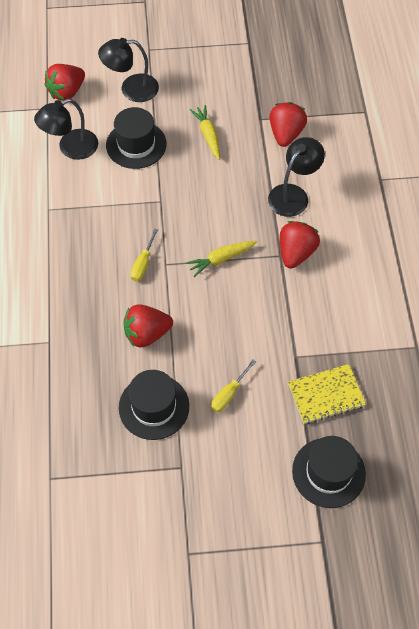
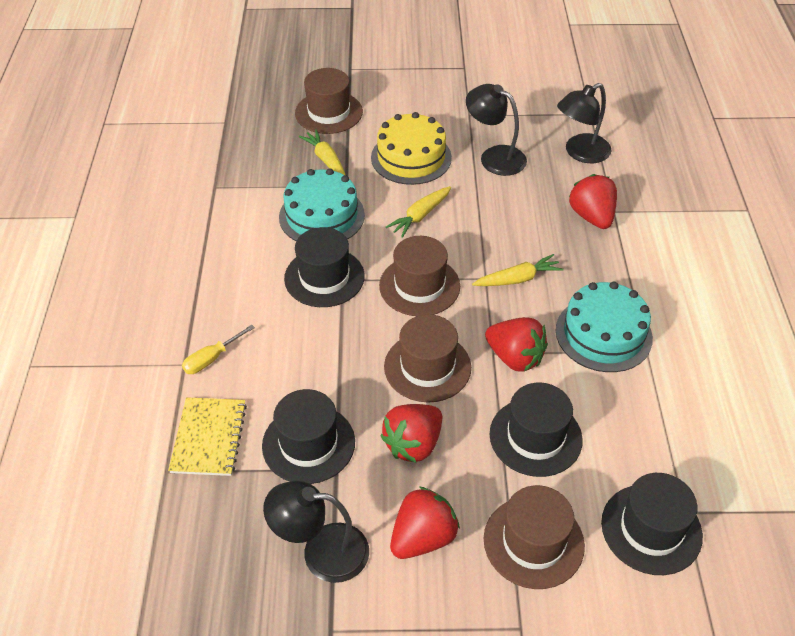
black hat: [106,107,166,169] [119,370,189,440] [292,436,366,508] = 3 -> [262,389,355,484] [284,227,365,307] [490,382,583,477] [601,473,703,575] = 4
brown hat: none = 0 -> [295,68,363,134] [379,236,460,316] [384,314,471,403] [484,485,585,589] = 4
turquoise cake: none = 0 -> [279,168,365,241] [556,282,653,372] = 2
yellow cake: none = 0 -> [371,112,452,185] = 1
yellow carrot: [186,241,257,277] [189,105,220,160] = 2 -> [299,129,345,175] [386,186,451,238] [472,254,564,286] = 3
yellow screwdriver: [130,229,158,282] [211,360,256,412] = 2 -> [182,324,255,374] = 1

